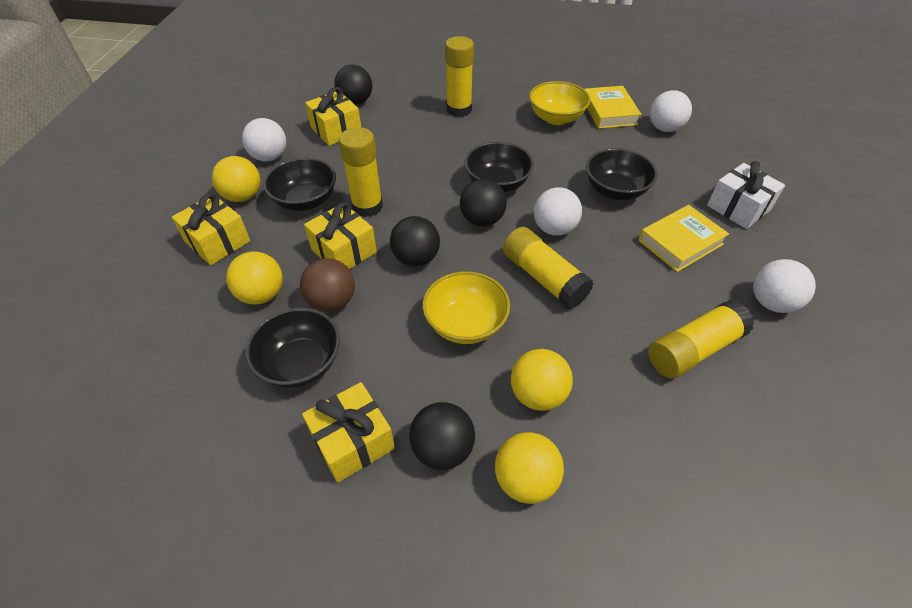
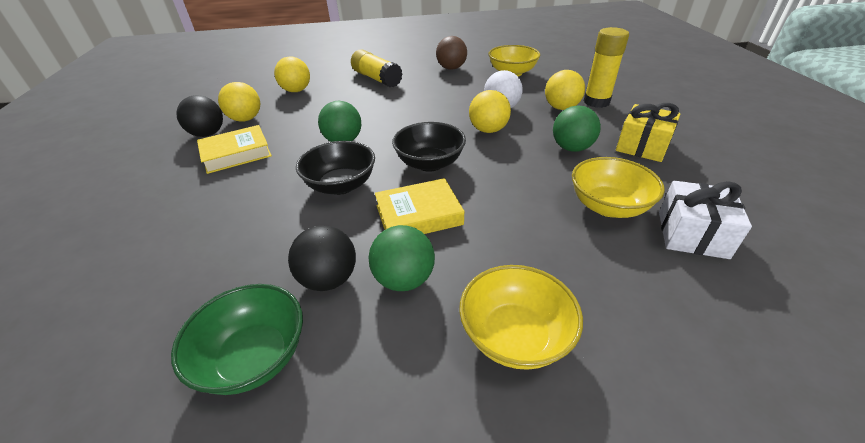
black ball: [334,65,372,105] [390,216,440,267] [409,402,475,470] [460,179,507,226] = 4 -> [176,95,223,137] [288,225,356,291] = 2
black bowl: [245,308,340,388] [263,158,336,211] [464,142,534,192] [586,148,658,200] = 4 -> [296,141,375,195] [392,122,466,172] = 2
green ball: none = 0 -> [318,101,361,142] [369,225,435,291] [553,105,601,152] = 3
green bowl: none = 0 -> [171,284,303,395] = 1
white ball: [242,118,286,161] [534,187,582,236] [650,90,692,132] [753,259,816,313] = 4 -> [484,70,523,108] = 1
yellow bowl: [423,271,510,344] [529,81,590,125] = 2 -> [459,265,583,370] [489,45,540,77] [572,157,665,218] = 3
yellow gift: [172,193,250,265] [302,382,395,483] [304,202,377,269] [305,87,361,146] = 4 -> [616,103,680,162] = 1
yellow glue stick: [339,127,383,217] [445,36,474,117] [503,227,594,309] [648,300,754,379] = 4 -> [351,49,403,87] [584,27,629,108] = 2

